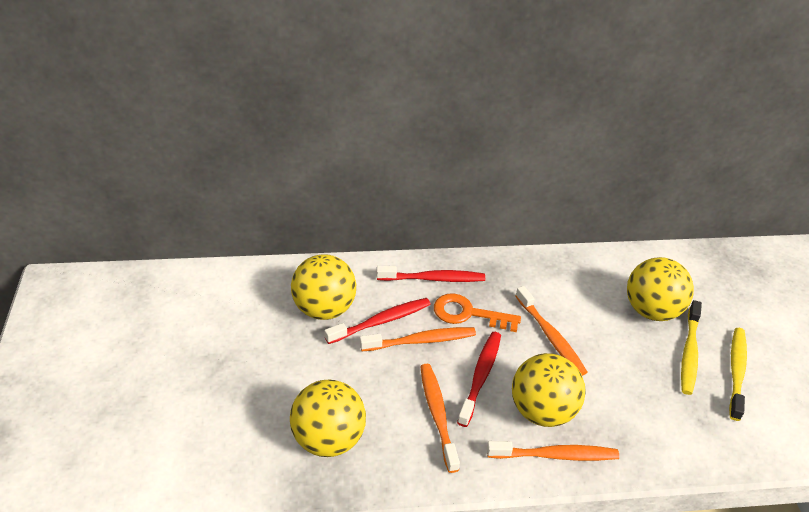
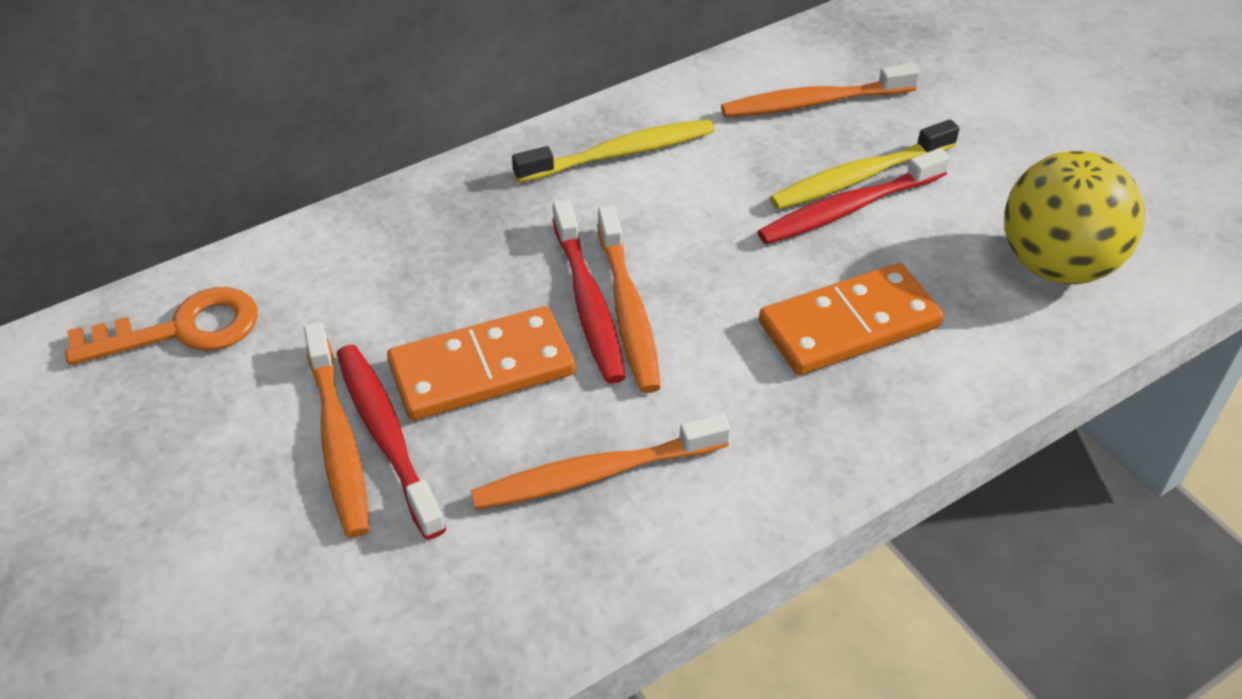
orange domino: none = 0 -> [387,306,575,420] [759,263,944,375] = 2
yellow ball: [290,380,366,457] [291,254,356,320] [512,353,586,427] [627,257,694,321] = 4 -> [1004,151,1145,284] = 1

